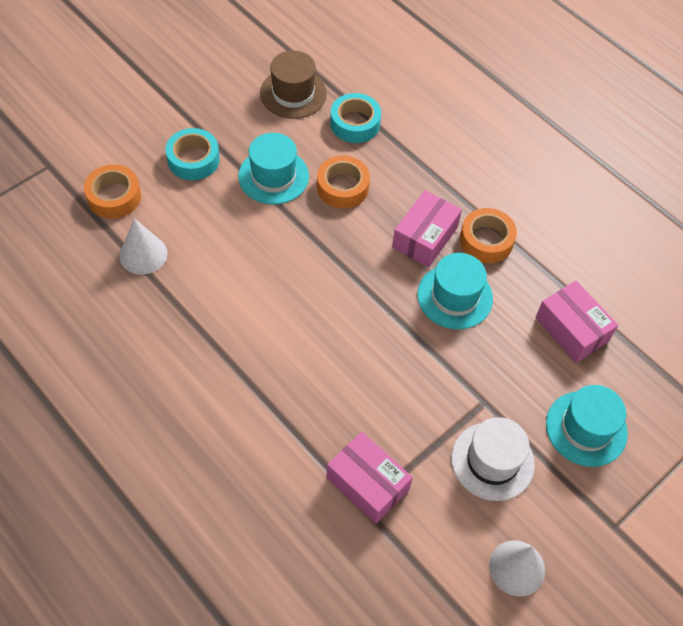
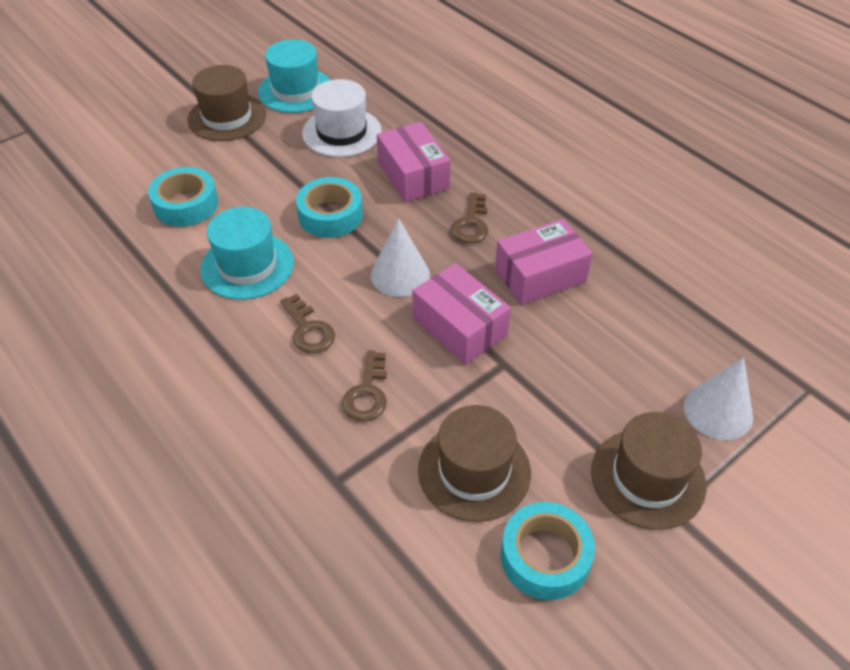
brown hat: [260,50,327,119] = 1 -> [188,65,266,141] [418,405,531,522] [591,412,707,530] = 3
brown key: none = 0 -> [280,294,335,354] [342,350,387,422] [451,193,488,244] = 3
orange tape: [84,164,141,219] [317,156,370,209] [460,208,517,263] = 3 -> none = 0
turquoise hat: [238,133,309,205] [417,253,493,329] [546,385,628,467] = 3 -> [200,207,294,300] [258,39,330,113] = 2
turquoise tape: [166,128,220,180] [330,93,381,143] = 2 -> [148,167,218,227] [296,177,363,238] [501,502,595,600] = 3

